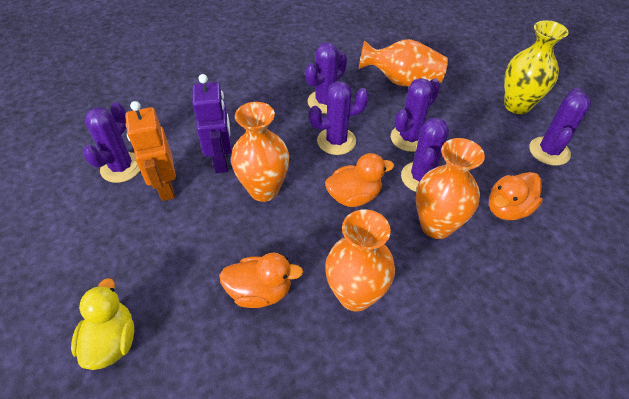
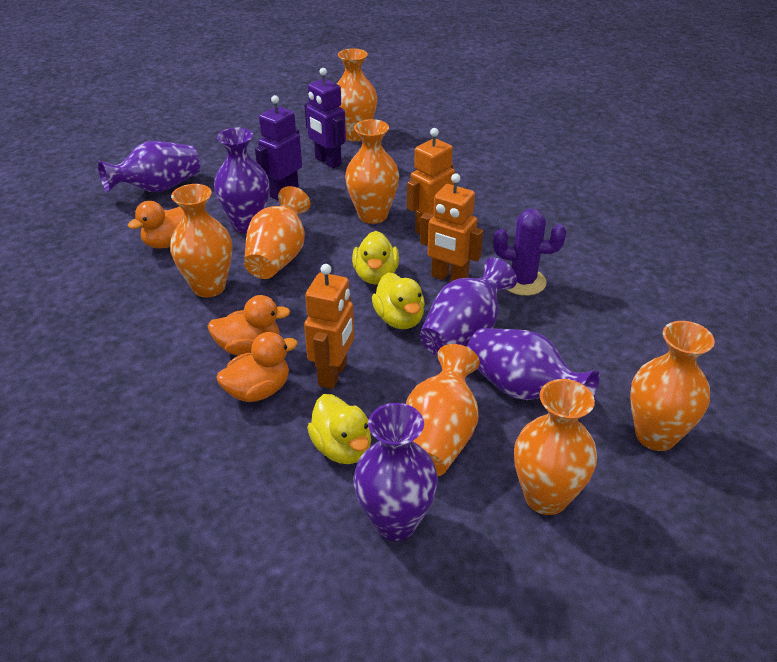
orange robot: [125,101,176,201] = 1 -> [304,264,354,389] [407,128,455,235] [420,173,483,282] = 3
orange vase: [231,102,289,202] [325,209,395,311] [359,39,448,86] [416,138,485,239] = 4 -> [170,184,232,297] [244,186,310,279] [337,48,377,141] [345,119,399,224] [406,344,480,476] [514,379,597,515] [630,321,715,451] = 7
purple cactus: [83,102,140,183] [305,42,347,114] [309,81,369,155] [391,78,441,152] [401,118,449,192] [529,88,591,166] = 6 -> [493,209,566,296] = 1
purple robot: [192,74,232,173] = 1 -> [255,95,302,201] [304,68,346,169] = 2
purple vase: none = 0 -> [98,141,200,193] [214,128,270,233] [353,403,438,541] [420,258,517,356] [467,328,600,400] = 5
yellow duck: [71,278,134,370] = 1 -> [307,394,371,464] [352,231,399,284] [372,272,425,329] = 3
yellow vase: [504,20,569,114] = 1 -> none = 0

